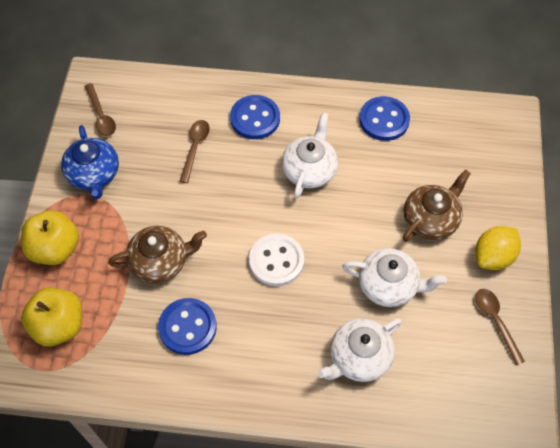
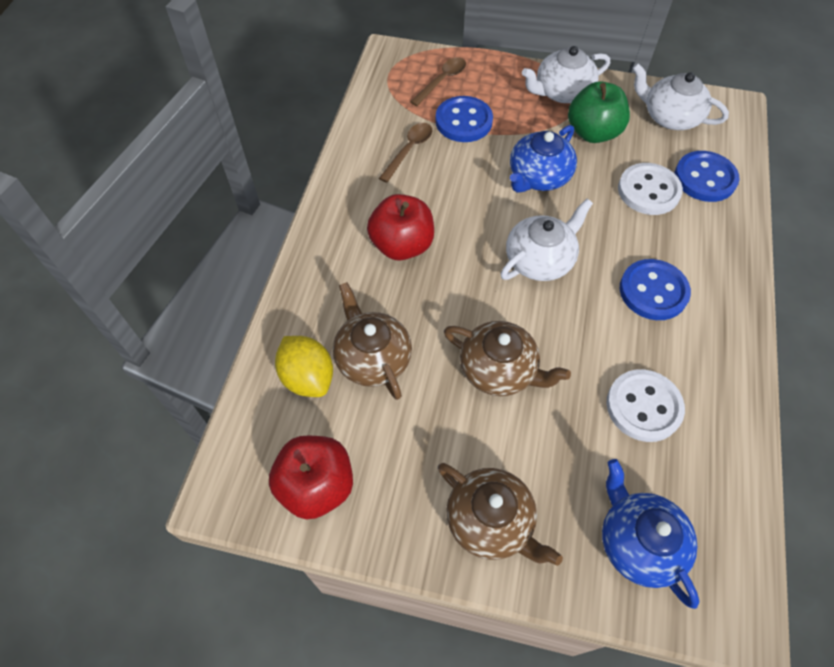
blue teapot: [61,125,119,199] = 1 -> [510,125,577,193] [602,459,699,609] = 2
brown spoon: [84,83,116,136] [179,120,210,183] [475,289,525,365] = 3 -> [379,123,432,183] [410,57,466,106] = 2
brown teapot: [108,226,207,283] [403,169,471,242] = 2 -> [333,282,412,400] [438,463,563,566] [444,321,571,396] = 3
green apple: none = 0 -> [568,82,630,143] = 1
red apple: none = 0 -> [269,435,353,519] [367,194,434,261] = 2
white button: [249,234,304,287] = 1 -> [607,369,685,442] [618,163,683,215] = 2
yellow apple: [21,210,79,265] [21,288,82,346] = 2 -> none = 0

